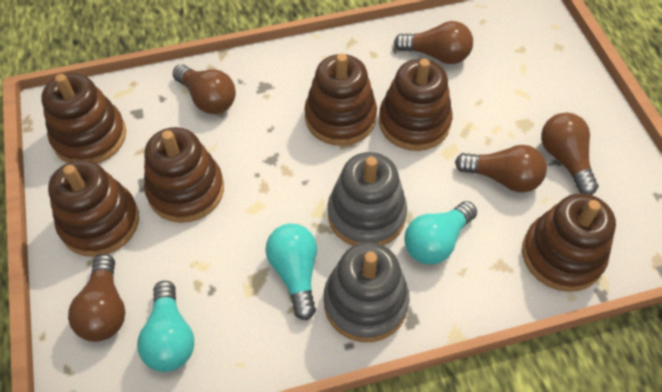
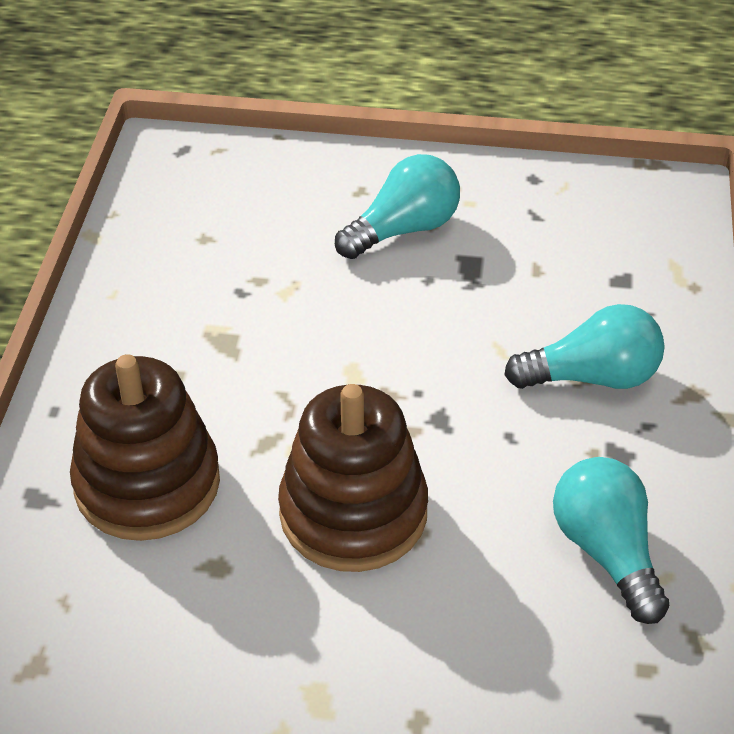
brown light bulb: [68,254,125,342] [173,65,236,114] [394,21,473,64] [455,145,547,193] [541,113,598,195] = 5 -> none = 0
brown stacking toy: [41,73,126,164] [48,160,139,257] [144,127,224,223] [304,54,377,146] [379,59,452,151] [522,193,616,292] = 6 -> [70,354,220,541] [278,384,428,572] = 2
grey stacking toy: [324,242,410,342] [328,152,407,246] = 2 -> none = 0

